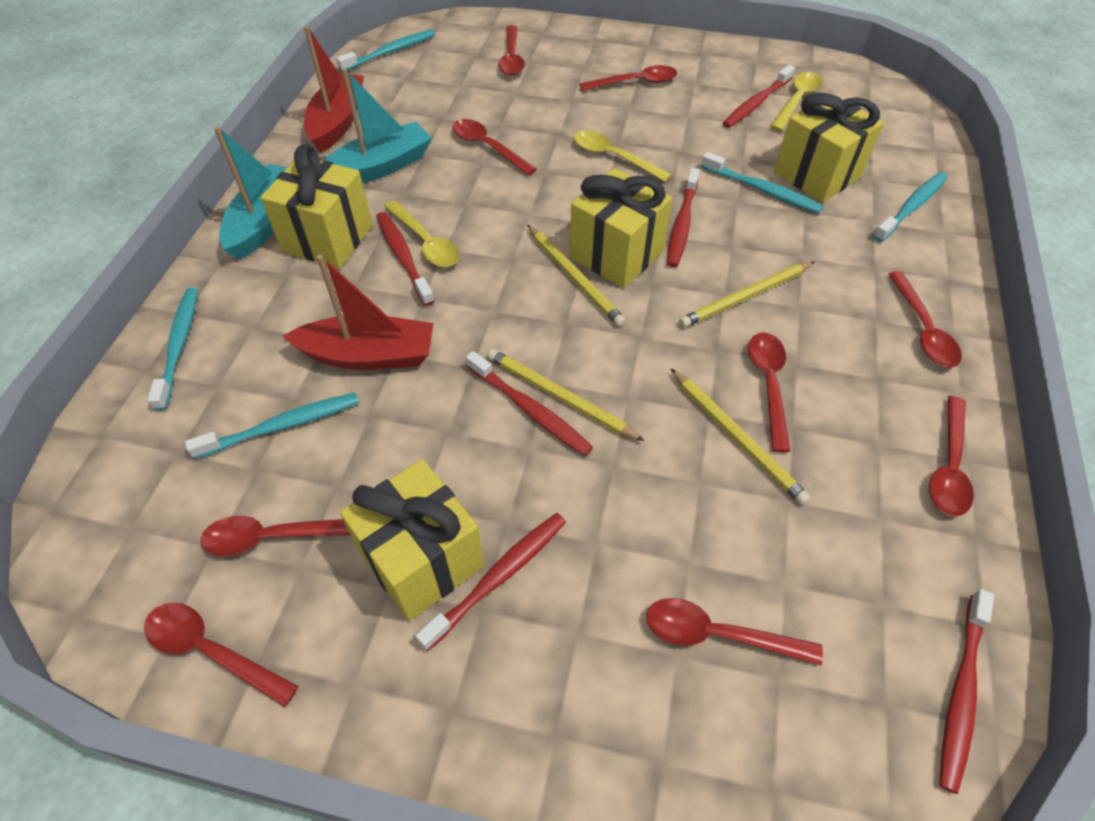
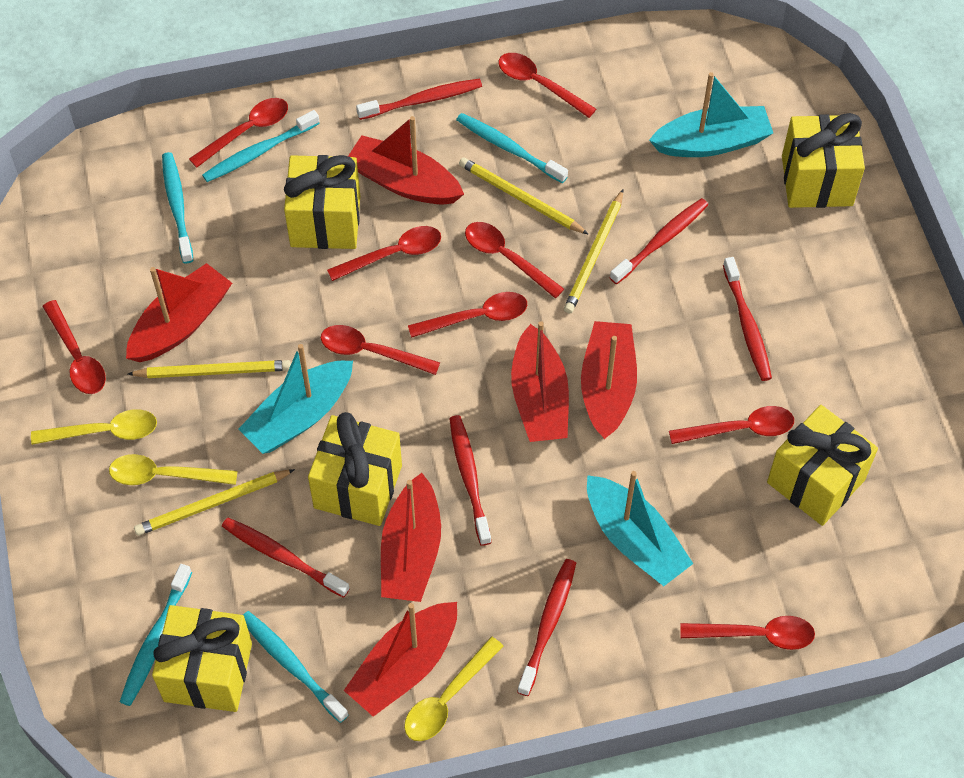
red boat: [283,255,433,370] [304,26,364,152] = 2 -> [126,263,232,362] [344,602,457,717] [348,116,464,205] [381,473,441,602] [511,321,569,442] [581,321,637,439] = 6
turquoise boat: [214,126,288,260] [323,68,432,183] = 2 -> [239,344,353,454] [587,471,694,586] [649,72,773,157] = 3
yellow gift: [261,144,373,268] [340,459,485,621] [570,168,672,288] [774,93,884,203] = 4 -> [152,605,252,712] [284,155,360,249] [308,412,402,526] [767,405,878,526] [782,113,865,208] = 5

